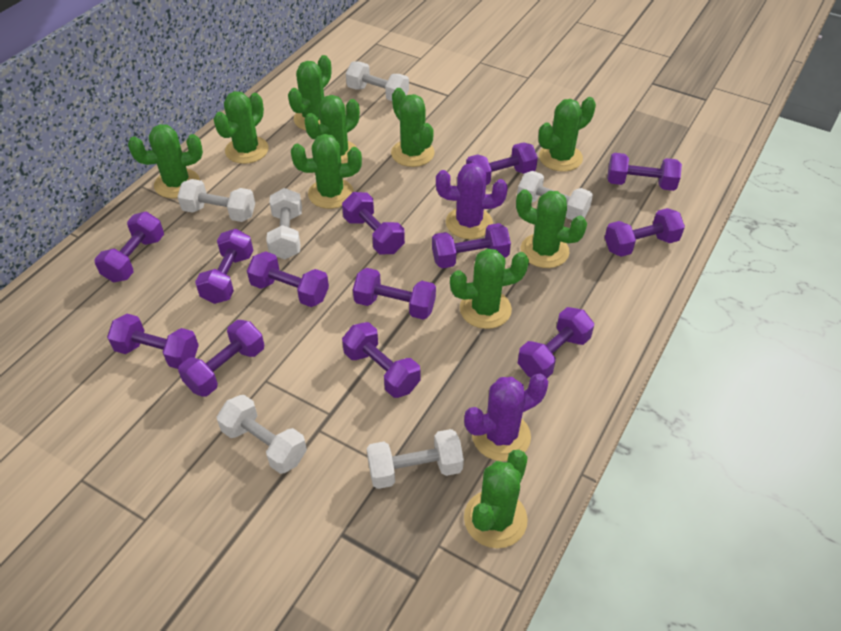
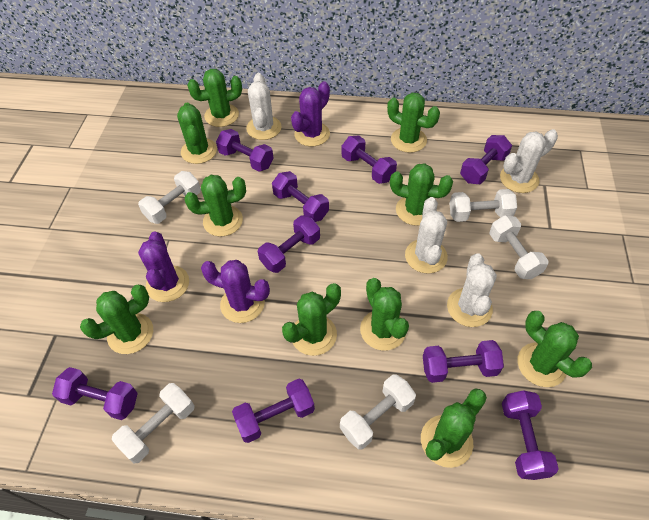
purple cactus: [436,163,508,239] [464,374,548,461] = 2 -> [138,231,189,302] [201,260,270,323] [291,81,330,146] = 3
purple dumbbell: [94,212,164,283] [107,314,199,369] [178,320,264,397] [195,229,253,304] [247,251,329,307] [342,192,405,254] [342,322,420,398] [353,268,436,320] [432,223,511,268] [466,142,538,185] [518,307,594,378] [605,208,685,257] [607,153,682,191] = 13 -> [52,367,138,420] [216,129,274,172] [232,379,315,443] [258,215,320,273] [272,171,329,222] [342,135,397,184] [423,340,504,383] [460,135,512,184] [502,390,559,480] = 9
white cactus: none = 0 -> [246,73,281,140] [405,197,448,274] [447,254,497,327] [500,129,558,193] = 4
white dumbbell: [177,179,255,222] [217,395,307,474] [266,188,302,259] [346,61,409,101] [367,429,464,489] [517,171,593,220] = 6 -> [111,383,195,464] [138,171,201,224] [340,374,416,450] [449,189,517,222] [489,215,549,279] = 5

